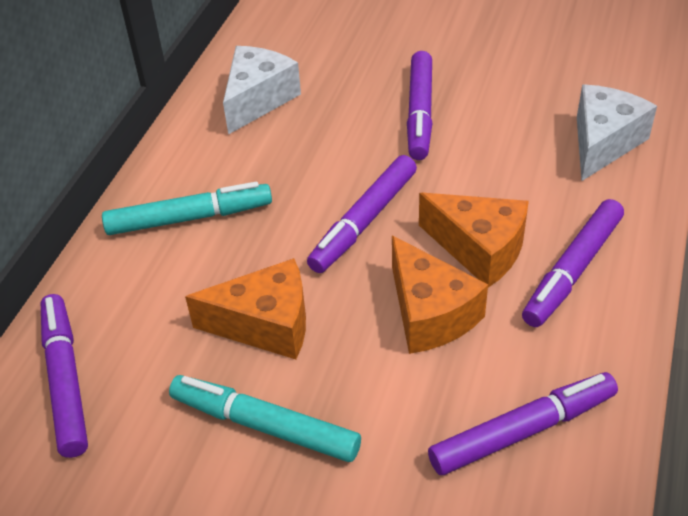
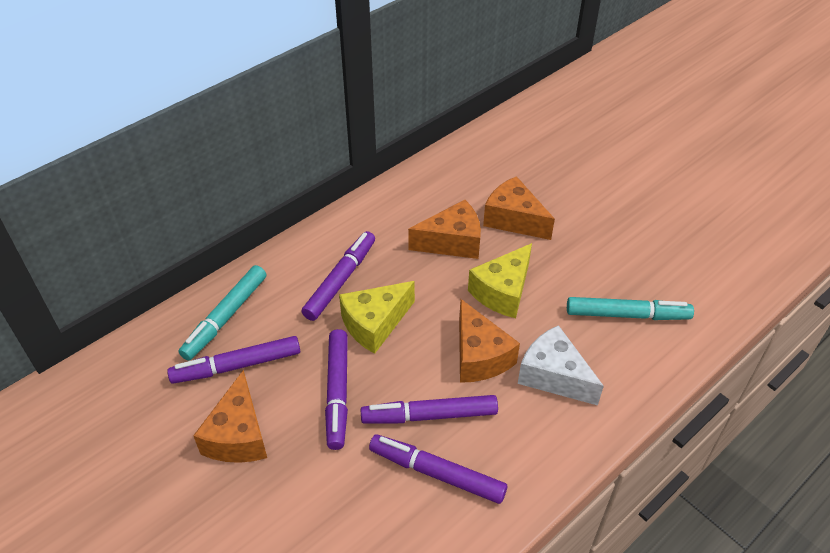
orange cheese: [185,258,306,359] [392,236,488,354] [419,192,529,288] = 3 -> [193,370,267,463] [408,200,481,259] [459,299,520,383] [483,176,555,240] = 4
white cheese: [223,46,301,135] [577,84,657,181] = 2 -> [518,325,604,406] = 1
yellow cheese: none = 0 -> [339,281,415,354] [468,243,532,318] = 2

